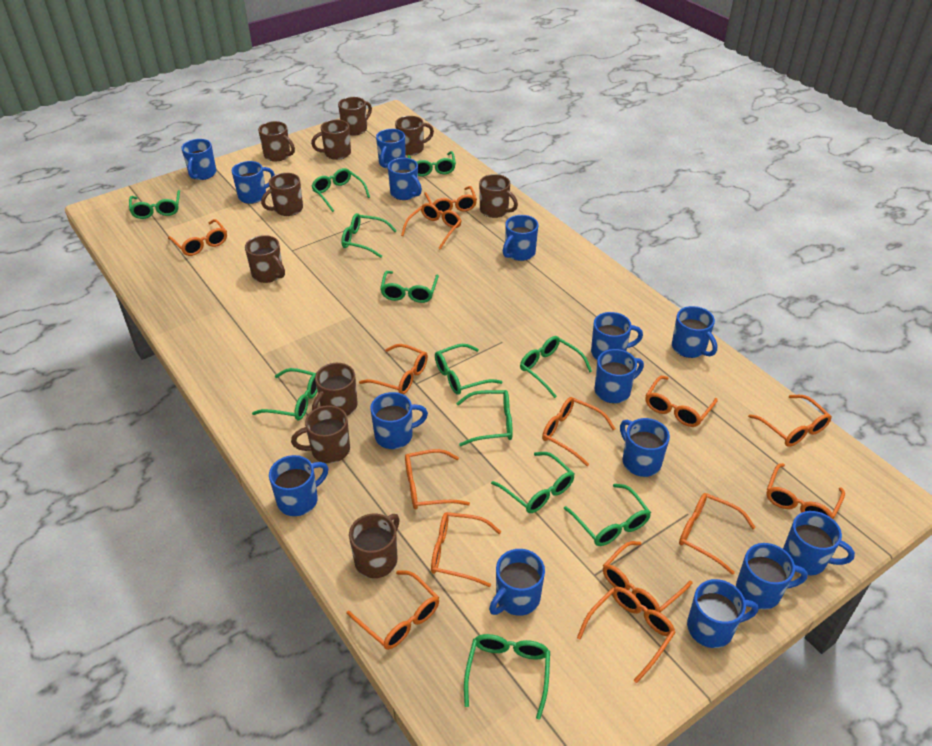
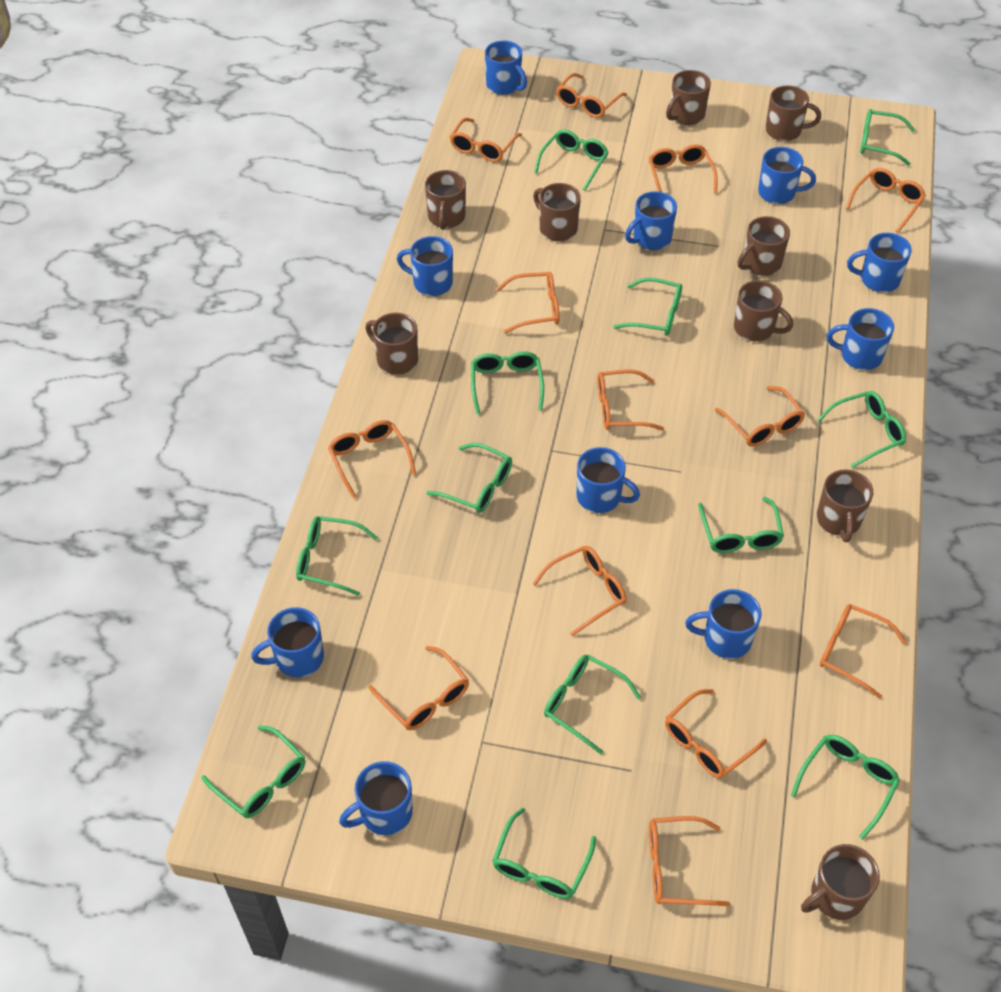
blue mug: [181,139,216,180] [232,161,275,204] [269,455,328,516] [370,392,428,449] [376,129,406,169] [388,158,422,200] [489,549,545,616] [503,215,539,261] [591,312,643,360] [595,349,644,403] [620,418,670,477] [672,306,717,358] [687,579,758,648] [736,543,808,610] [783,511,855,575] = 15 -> [251,607,324,677] [339,761,413,835] [397,236,453,296] [485,41,527,95] [577,447,640,513] [625,191,677,250] [685,589,762,659] [758,147,816,204] [827,308,894,370] [847,233,912,293] = 10
brown mug: [245,235,285,283] [258,121,295,161] [261,173,303,216] [291,405,350,463] [311,119,351,160] [312,363,358,416] [338,97,372,136] [349,514,400,578] [395,116,434,156] [479,174,518,218] = 10 -> [365,313,418,375] [425,170,466,230] [533,183,581,241] [666,70,711,125] [734,280,793,341] [738,216,790,276] [766,85,821,141] [801,844,880,920] [817,469,873,542] = 9
orange glasses: [168,219,227,256] [346,570,439,650] [359,344,428,395] [401,203,462,250] [405,449,470,509] [424,186,477,215] [431,512,501,587] [542,397,616,466] [577,587,676,683] [603,541,693,612] [645,376,718,427] [679,493,756,575] [748,395,832,447] [766,463,845,519] = 14 -> [328,420,416,498] [369,646,469,730] [450,118,522,162] [496,272,560,334] [533,546,627,636] [556,73,627,118] [597,369,664,430] [649,144,718,194] [649,816,730,906] [665,689,767,778] [715,386,805,447] [819,604,906,699] [846,168,926,233] = 13

